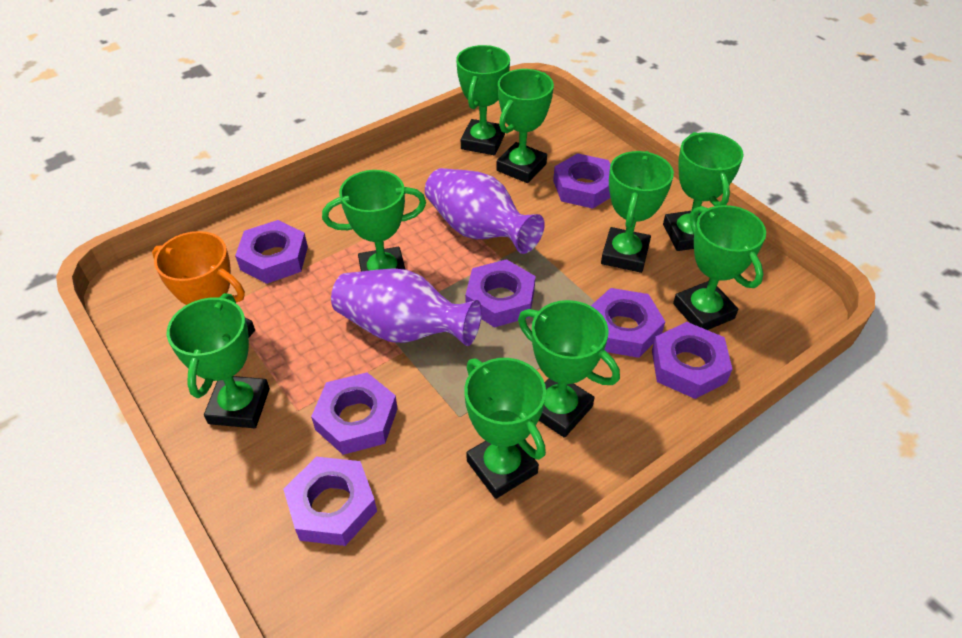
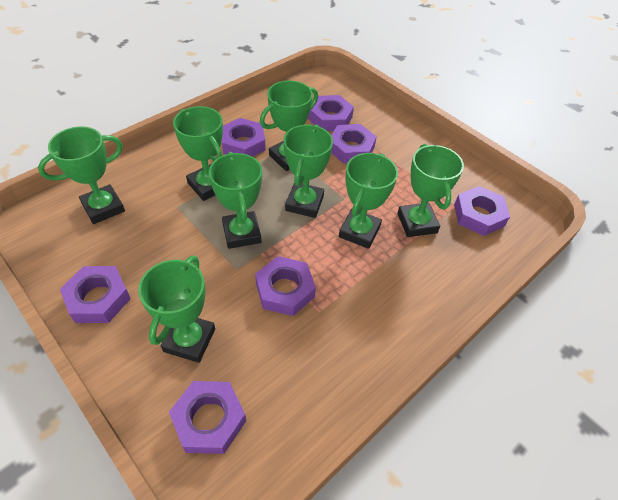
green trophy: [167,293,270,428] [322,170,426,272] [456,45,510,155] [464,358,546,499] [496,69,554,183] [518,300,620,438] [601,151,674,273] [663,132,744,251] [673,205,766,330] = 9 -> [38,126,125,224] [138,256,215,363] [173,106,223,201] [209,152,262,249] [260,80,318,171] [284,125,333,218] [339,153,398,249] [398,144,464,237] = 8
orange trophy: [152,231,255,337] = 1 -> none = 0
purple vase: [331,268,482,346] [425,168,545,254] = 2 -> none = 0

